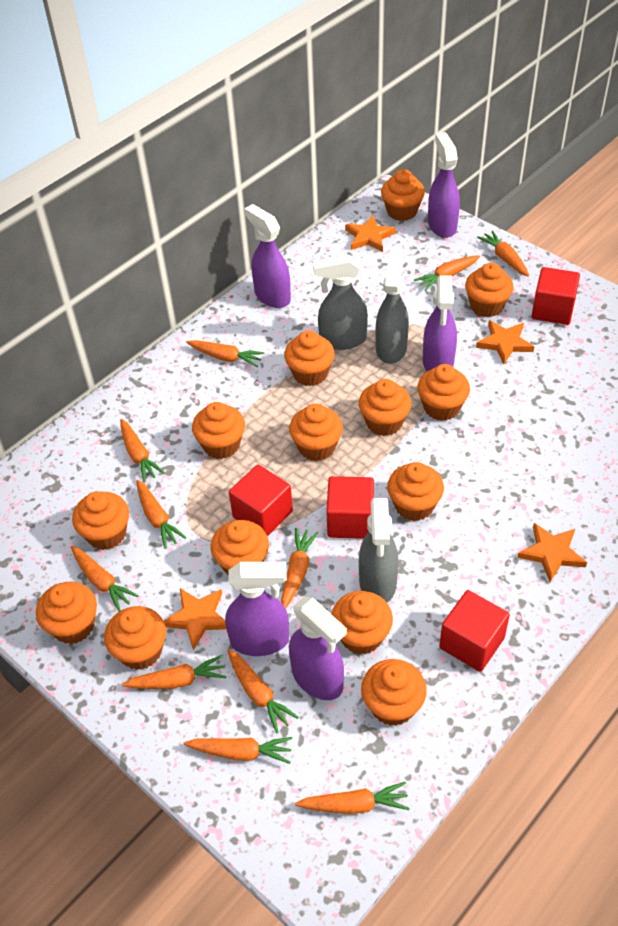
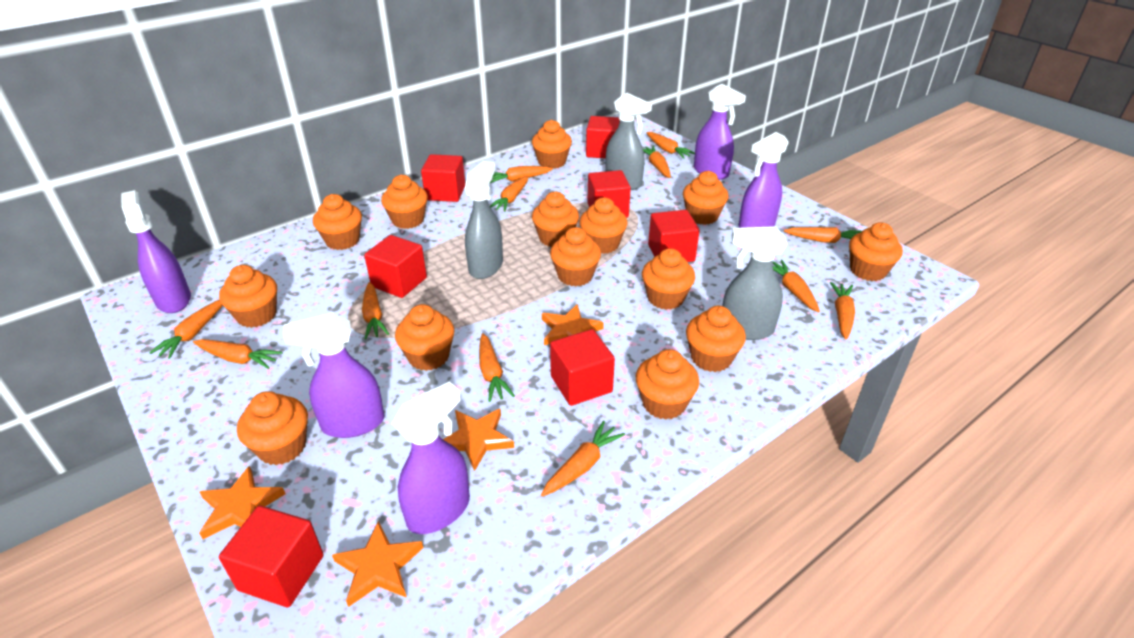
orange carrot: [71,546,139,611] [120,419,165,482] [122,655,227,689] [136,480,186,549] [184,737,293,764] [186,340,265,367] [227,649,299,733] [281,528,319,609] [295,782,410,814] [414,255,480,291] [477,230,529,277] = 11 -> [149,300,222,359] [193,339,282,369] [362,282,389,339] [479,333,515,402] [490,166,553,183] [490,176,528,212] [541,421,625,496] [643,146,671,178] [646,132,695,159] [773,260,820,312] [784,227,862,243] [830,282,855,340] = 12
red cube: [229,465,293,536] [326,476,374,539] [439,590,510,672] [531,267,580,325] = 4 -> [219,506,323,607] [364,235,427,298] [421,154,465,202] [550,329,615,406] [586,116,620,159] [587,170,631,218] [648,210,700,262] = 7

